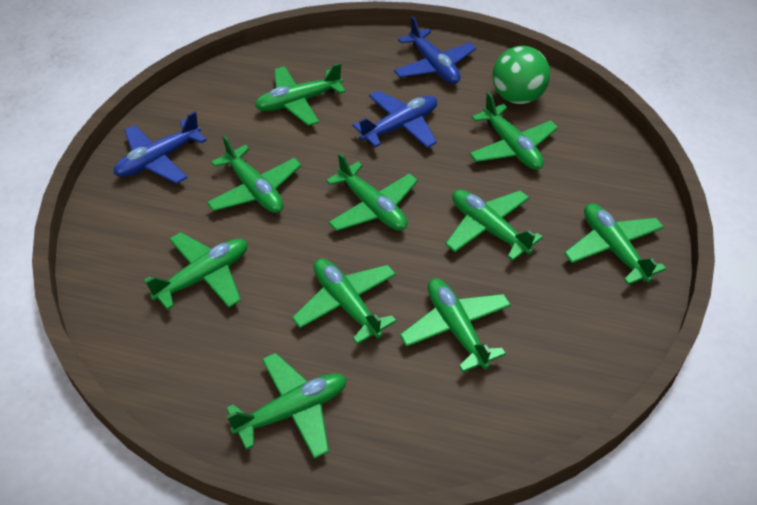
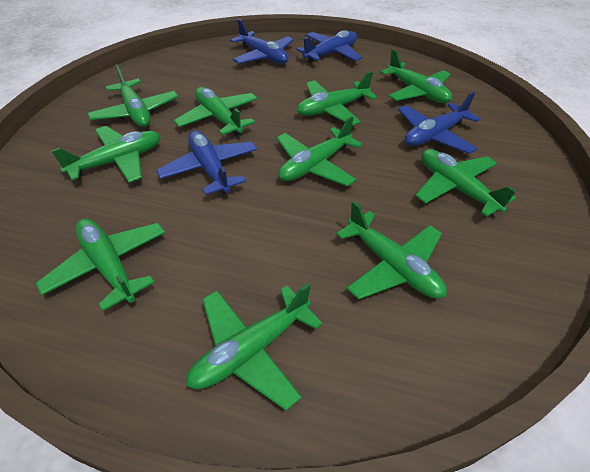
blue plane: [114,111,207,184] [353,91,437,148] [394,16,476,84] = 3 -> [156,130,257,195] [230,19,294,64] [297,30,362,63] [398,92,480,154] = 4
green ball: [492,46,550,104] = 1 -> none = 0

